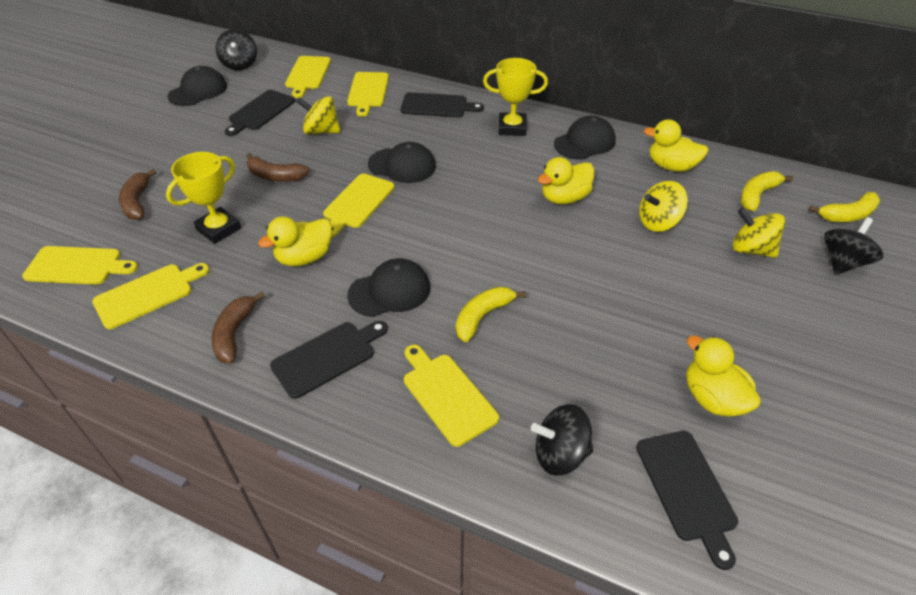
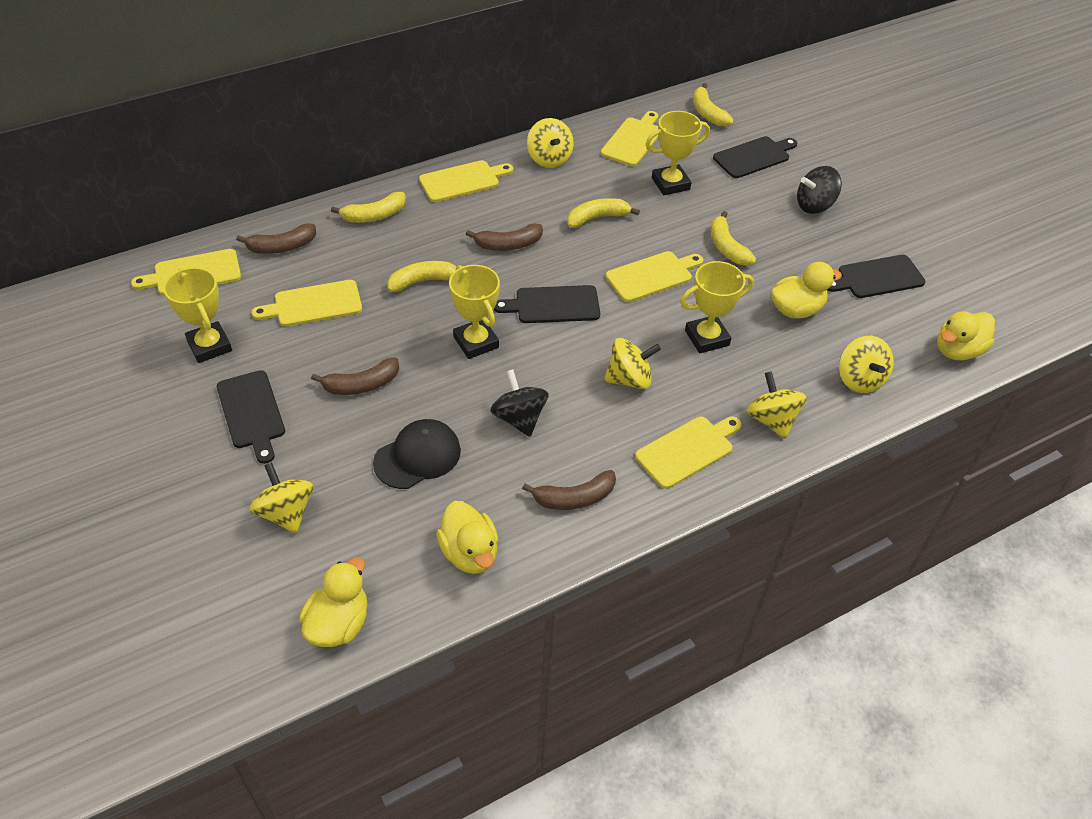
black cap: [168,66,227,106] [347,258,430,317] [368,142,436,183] [554,116,616,160] = 4 -> [373,419,461,489] = 1
black spinning top: [215,29,257,70] [531,404,593,476] [824,217,883,275] = 3 -> [490,369,549,437] [797,166,842,214] = 2
brown banana: [119,169,157,220] [211,292,265,363] [246,153,310,182] = 3 -> [236,224,316,254] [311,357,399,395] [466,224,543,251] [522,470,616,510] = 4
yellow banana: [456,286,526,342] [741,171,793,211] [809,192,880,222] = 3 -> [331,192,406,223] [387,261,456,292] [567,198,640,228] [693,83,733,126] [711,211,756,265] = 5
yellow spinning top: [296,96,341,135] [639,181,688,232] [733,208,785,258] = 3 -> [250,462,313,534] [527,118,574,168] [604,338,661,389] [746,371,807,439] [839,336,894,393] = 5
yellow trophy: [166,152,241,244] [483,58,548,136] = 2 -> [163,267,232,363] [449,265,500,359] [645,111,710,195] [680,261,754,353] = 4

